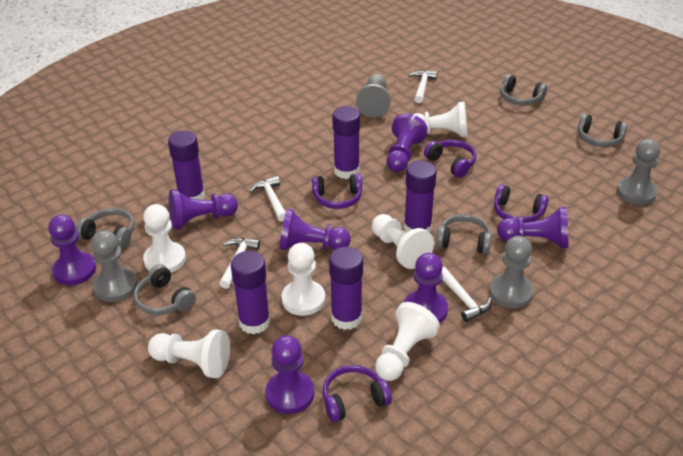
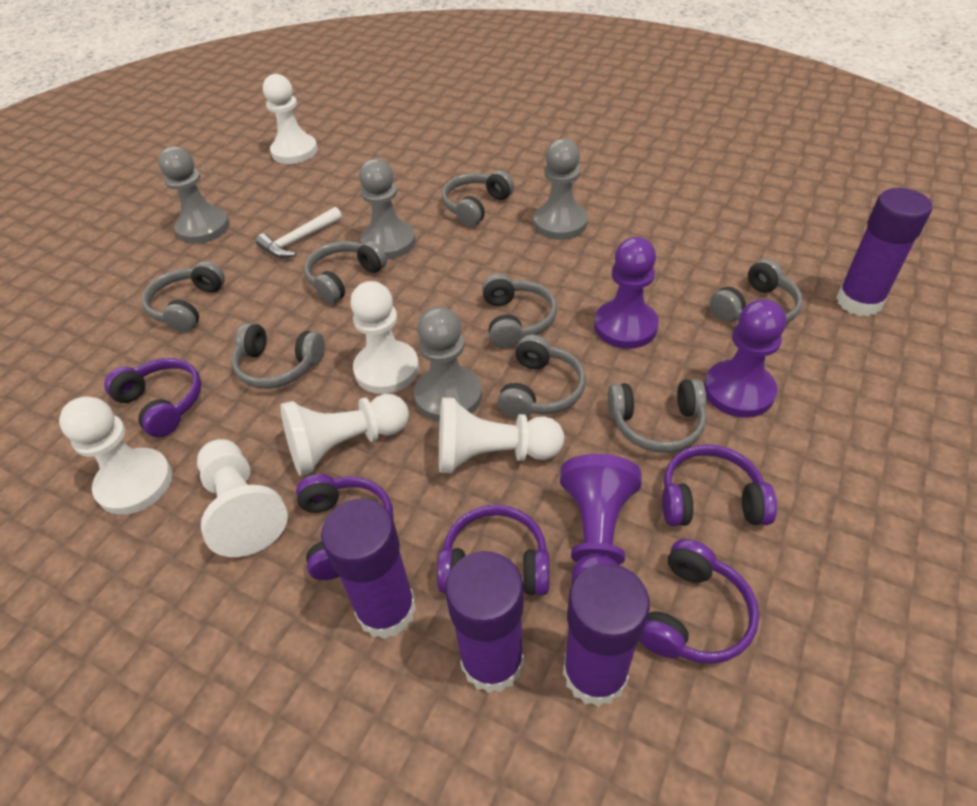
grey headphones: [76,208,135,248] [134,264,196,315] [436,214,492,254] [500,74,547,105] [578,114,628,147] = 5 -> [142,261,225,332] [232,323,325,389] [304,241,387,304] [442,171,514,227] [482,274,557,349] [497,334,586,419] [608,379,706,453] [710,259,803,324] = 8
purple glue stick: [168,130,205,200] [231,251,270,334] [329,247,363,330] [332,106,360,179] [404,161,437,233] = 5 -> [321,498,416,639] [445,551,524,693] [563,563,650,707] [836,188,932,316] = 4
purple headphones: [312,174,362,209] [323,365,392,422] [424,140,476,178] [494,184,549,223] = 4 -> [104,358,202,437] [296,474,394,580] [437,505,549,595] [639,539,759,664] [662,444,777,526] = 5
purple pawn: [48,215,96,285] [169,190,238,230] [265,335,314,414] [279,209,351,250] [386,114,428,172] [404,253,448,323] [497,207,568,248] = 7 -> [560,454,641,582] [594,237,659,349] [704,299,786,418] = 3
white hammer: [219,238,260,289] [249,176,286,222] [409,70,437,103] [442,267,492,322] = 4 -> [256,207,342,258] = 1

